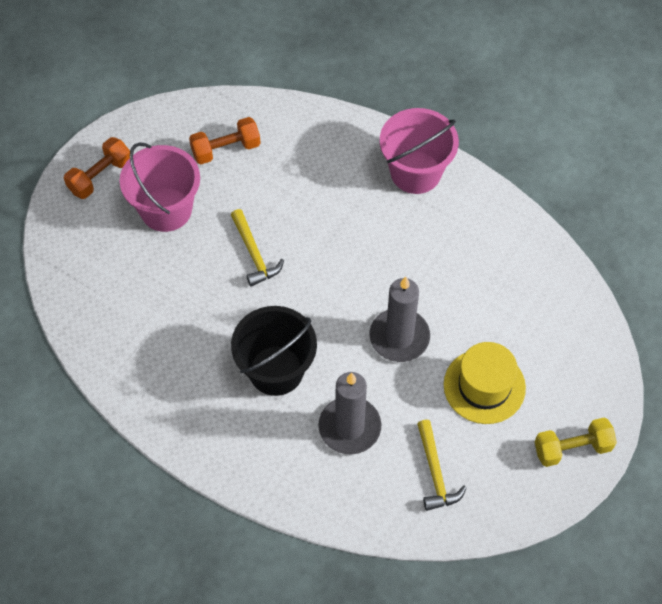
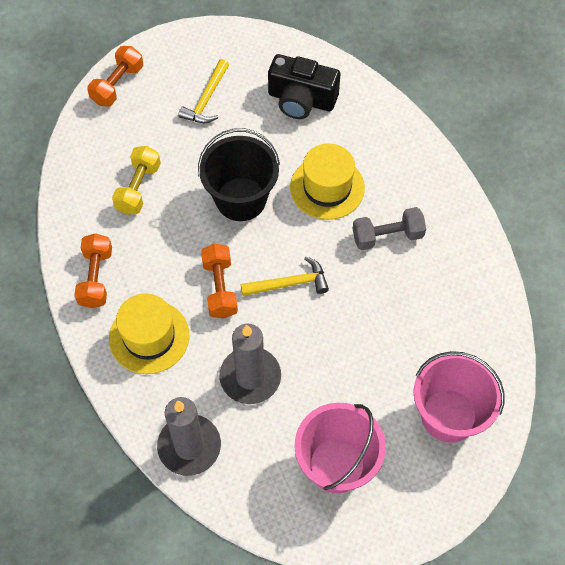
black camera: none = 0 -> [268,54,340,119] = 1
grey dumbbell: none = 0 -> [353,207,426,250] = 1
orange dumbbell: [64,137,130,199] [189,117,261,164] = 2 -> [74,233,112,308] [87,46,143,107] [201,244,238,318] = 3
yellow hat: [444,342,526,424] = 1 -> [109,293,189,374] [290,143,365,220] = 2

